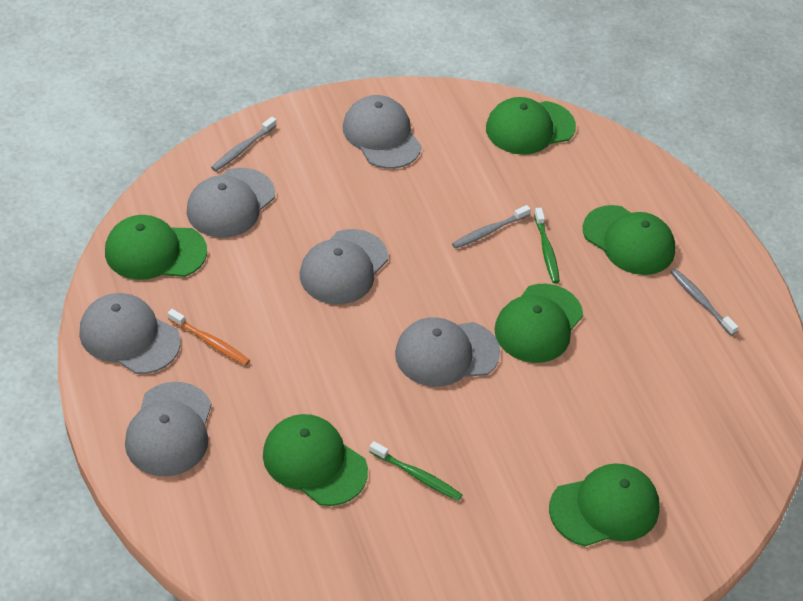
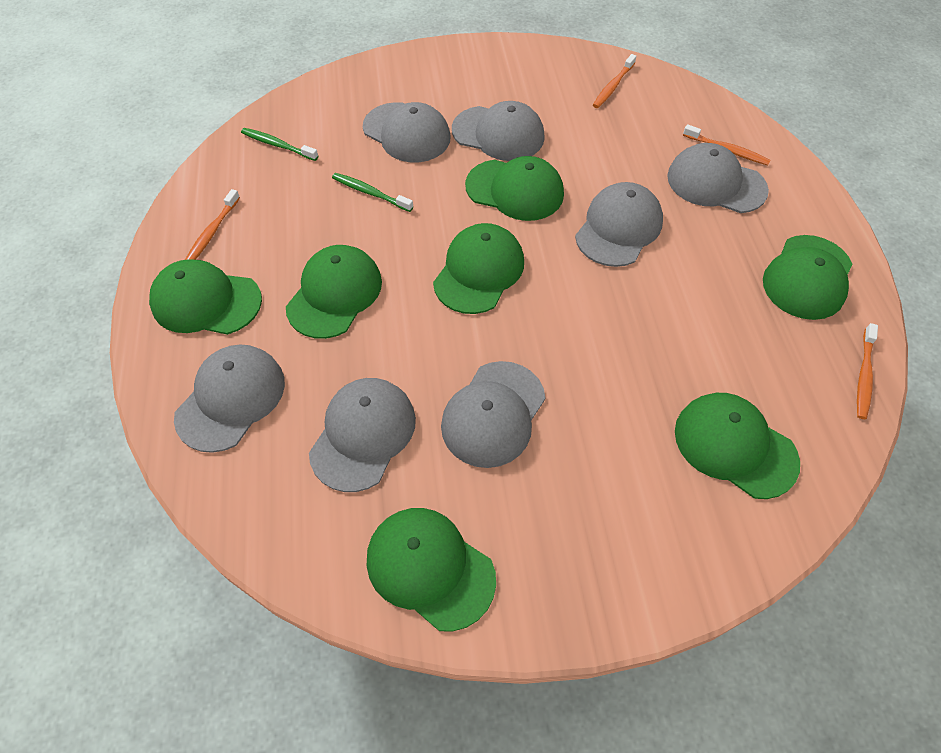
green cap: [105,215,207,280] [263,414,368,506] [486,97,576,155] [494,284,583,363] [549,463,660,546] [583,205,676,275] = 6 -> [149,259,262,335] [286,245,382,339] [367,508,496,631] [433,223,524,314] [465,156,564,221] [675,393,800,499] [763,235,853,320] = 7
grey cap: [79,293,181,374] [125,382,212,476] [187,168,275,238] [300,229,388,304] [343,95,422,169] [395,317,500,387] = 6 -> [174,344,285,453] [309,378,416,492] [363,102,451,162] [441,361,545,468] [452,101,545,161] [575,182,663,267] [667,143,769,213] = 7
grey toothbrush: [211,117,277,171] [452,205,531,249] [670,269,738,335] = 3 -> none = 0
orange toothbrush: [168,309,250,366] = 1 -> [185,189,240,260] [593,54,637,108] [683,124,771,165] [857,323,878,419] = 4

